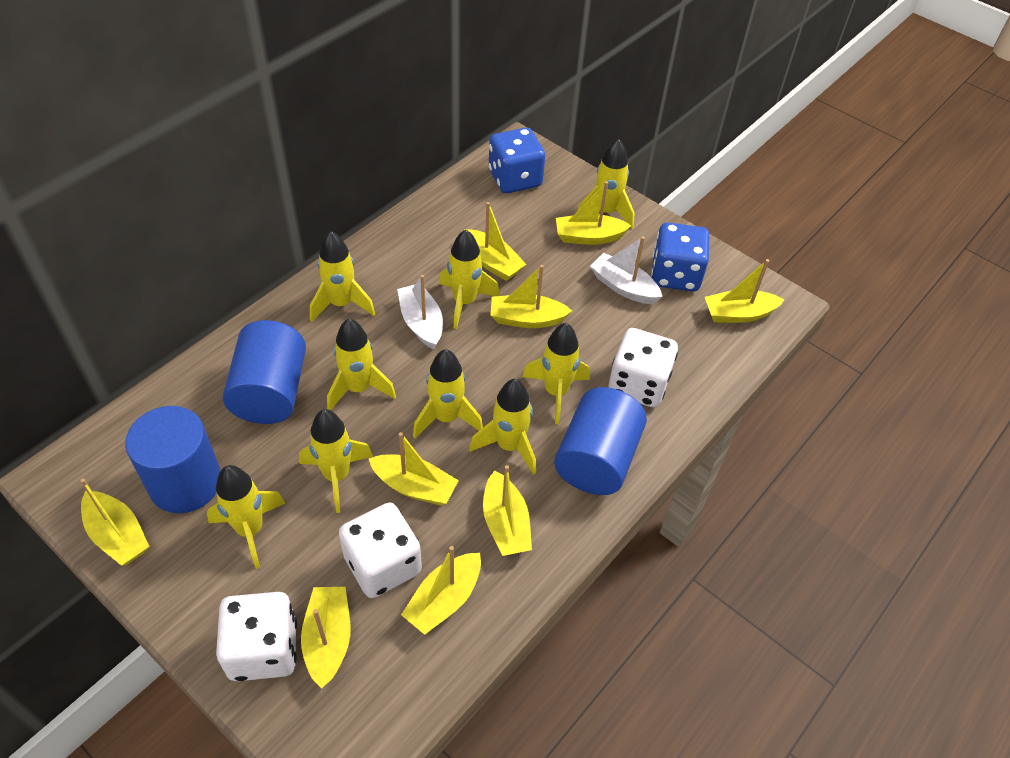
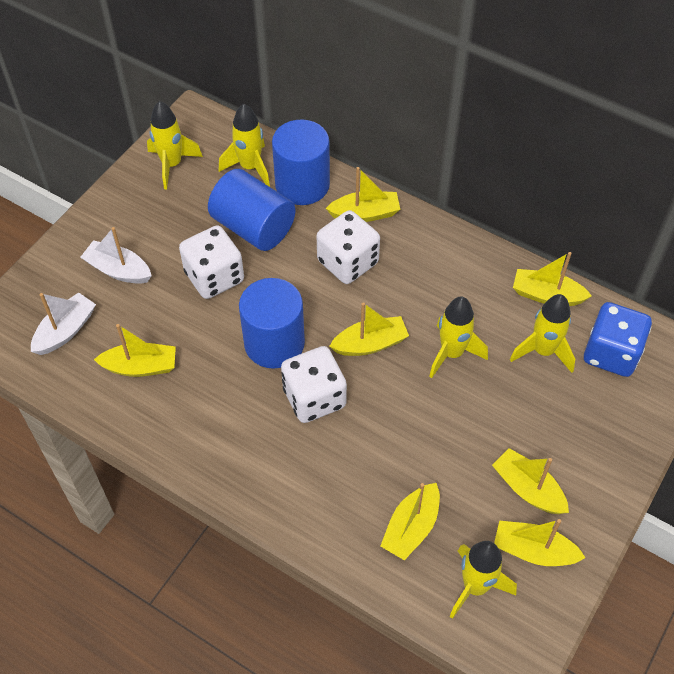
blue dice: [489,128,545,193] [651,222,709,292] = 2 -> [584,302,652,377] = 1
yellow boat: [80,478,150,566] [301,587,350,689] [369,432,459,506] [401,546,481,635] [464,202,526,281] [483,465,532,556] [491,265,572,328] [556,181,631,245] [705,259,784,323] = 9 -> [94,324,176,377] [326,167,400,222] [329,302,409,356] [380,483,440,560] [492,448,569,514] [494,519,585,566] [513,252,592,306] = 7
yellow rocket: [207,465,285,569] [299,409,373,513] [310,231,375,322] [327,318,396,411] [413,349,483,438] [439,229,500,329] [469,379,536,475] [522,323,589,424] [578,139,635,228] = 9 -> [147,101,203,189] [219,103,270,187] [429,296,488,378] [450,541,517,619] [510,294,575,373] = 5

